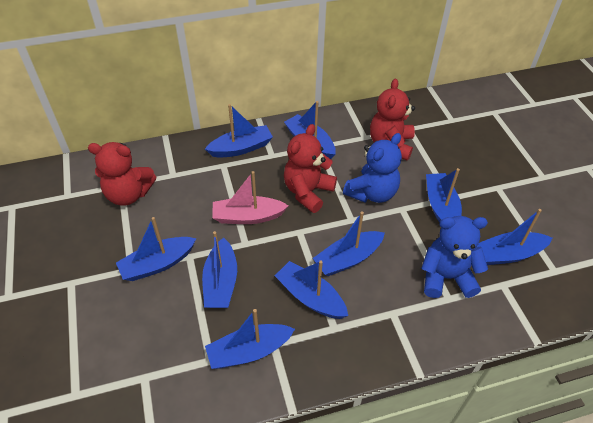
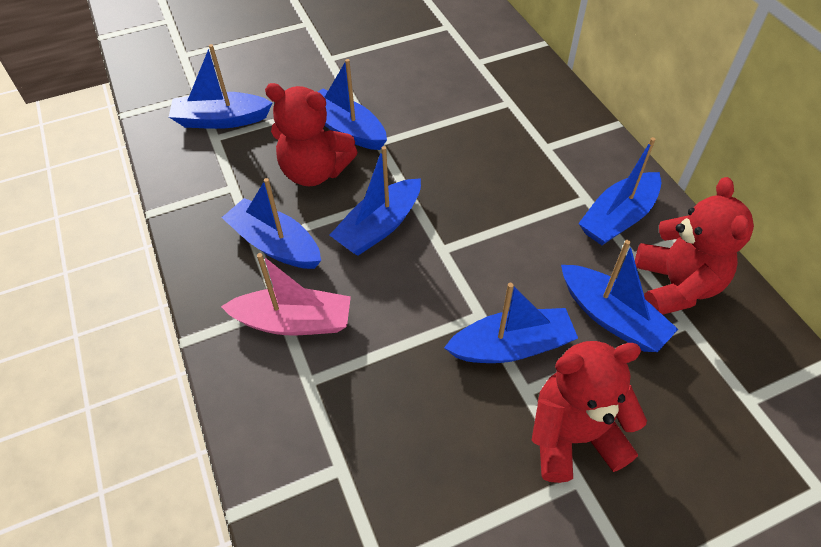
blue boat: [116,217,196,281] [202,231,237,308] [205,104,273,158] [205,309,295,369] [275,260,348,319] [284,101,336,159] [313,211,385,276] [426,168,462,223] [477,209,552,265] = 9 -> [169,44,272,129] [222,178,321,269] [318,59,387,150] [329,146,421,256] [444,283,578,363] [561,240,678,352] [578,137,662,245] = 7
blue teddy bear: [343,133,402,203] [421,216,488,298] = 2 -> none = 0

